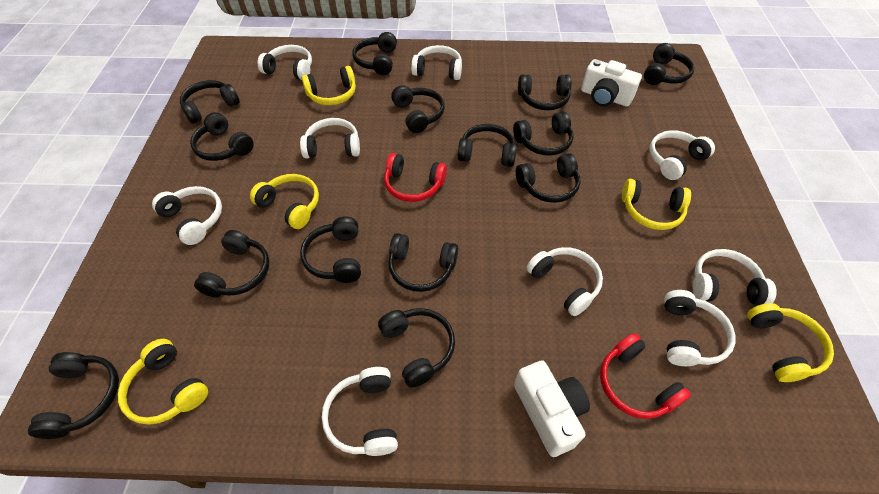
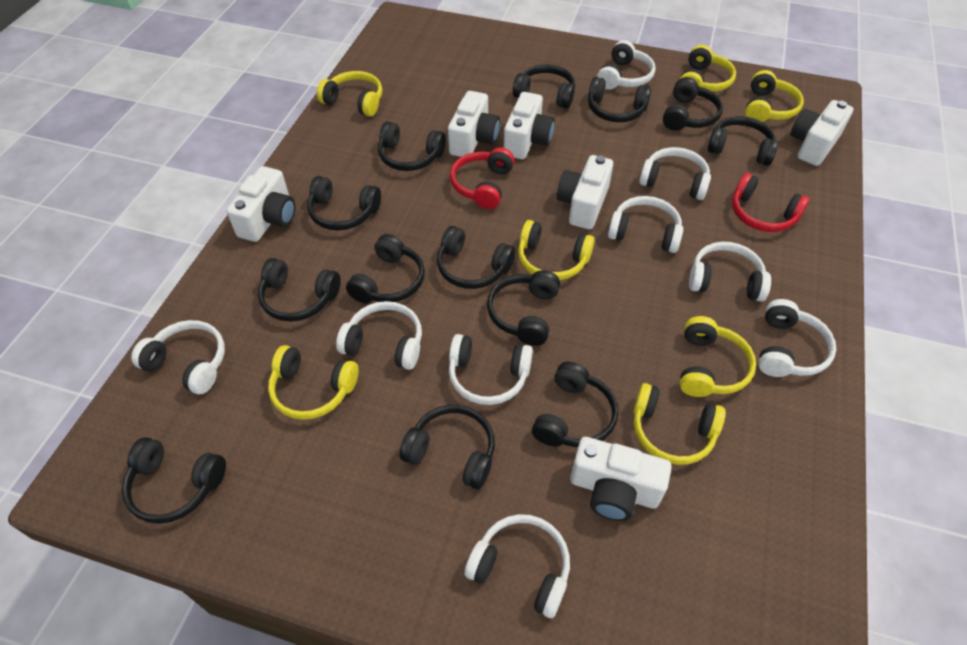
black headphones: [28,352,119,439] [180,80,240,124] [190,112,254,161] [194,230,269,298] [300,217,361,283] [352,32,397,75] [378,308,455,388] [388,233,458,292] [391,85,445,133] [458,124,517,167] [513,111,574,156] [516,153,581,203] [518,75,572,110] [644,43,694,85] = 14 -> [122,437,226,524] [258,258,340,322] [307,176,381,230] [346,234,425,303] [378,122,446,171] [399,405,495,489] [437,226,515,289] [487,270,560,346] [513,64,575,109] [532,362,619,447] [588,77,651,122] [663,77,723,131] [707,116,778,166] = 13
white camera: [514,360,590,457] [581,59,642,106] = 2 -> [226,166,296,242] [448,91,500,157] [504,92,555,159] [557,155,613,229] [570,437,672,521] [790,100,853,166] = 6
yellow headphones: [118,339,208,425] [250,174,319,229] [302,66,356,105] [622,179,691,230] [747,303,834,382] = 5 -> [268,345,359,420] [317,71,382,117] [518,220,595,280] [634,383,726,465] [680,45,736,92] [680,316,756,397] [745,70,804,122] = 7

